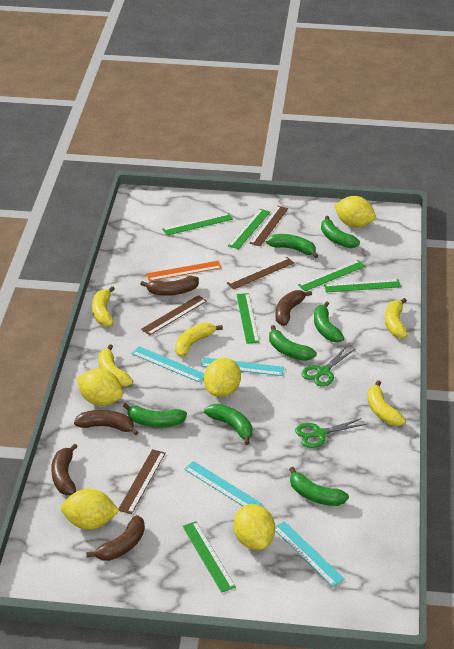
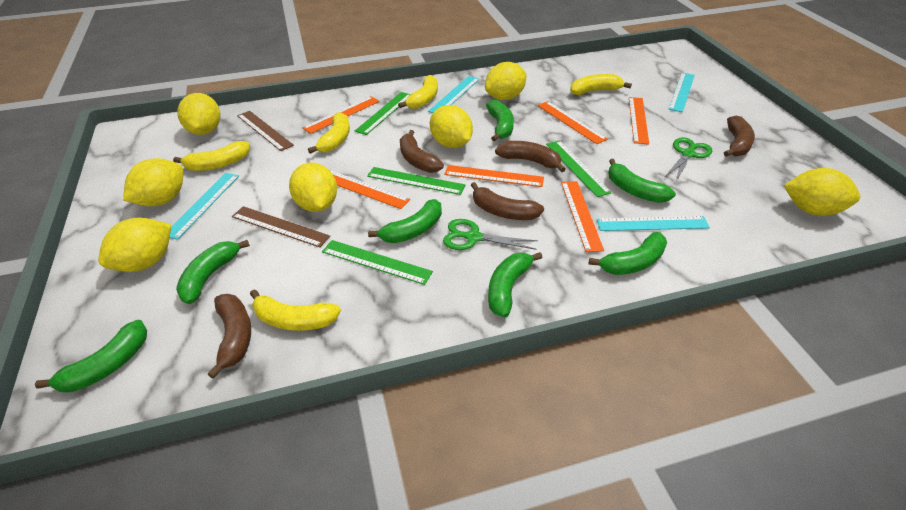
brown ruler: [119,449,166,514] [141,295,207,335] [227,257,294,289] [250,206,288,246] = 4 -> [232,206,330,247] [237,111,294,151] = 2
green ruler: [162,213,233,236] [183,521,236,593] [228,209,270,249] [236,293,259,344] [298,260,365,291] [324,279,401,292] = 6 -> [322,240,433,285] [355,92,411,135] [367,167,465,195] [546,141,611,197] = 4
orange ruler: [146,261,222,281] = 1 -> [303,96,380,134] [330,170,410,209] [444,165,544,187] [538,101,608,144] [561,181,604,252] [629,97,649,145] = 6
yellow lemon: [61,488,119,530] [77,369,123,406] [204,358,241,397] [234,504,275,550] [334,196,376,228] = 5 -> [98,217,171,272] [123,158,183,206] [177,93,220,135] [289,162,337,212] [430,105,473,148] [485,62,526,100] [784,168,860,216] = 7

